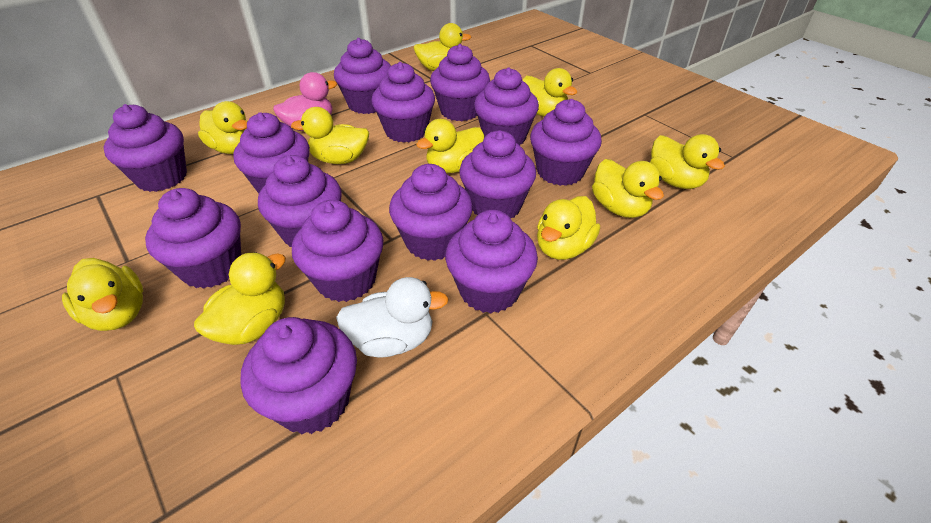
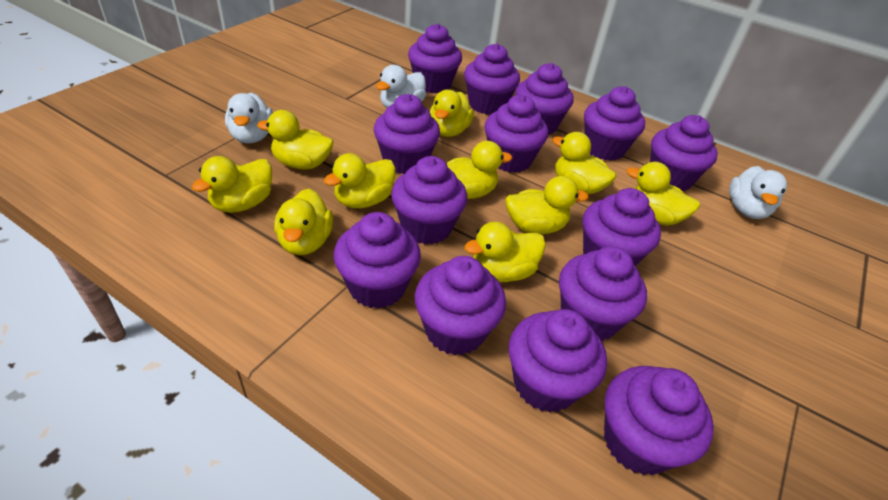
pink duck: [273,72,337,131] = 1 -> none = 0
white duck: [336,277,449,358] = 1 -> [225,93,273,144] [376,65,426,108] [729,166,787,219] = 3

